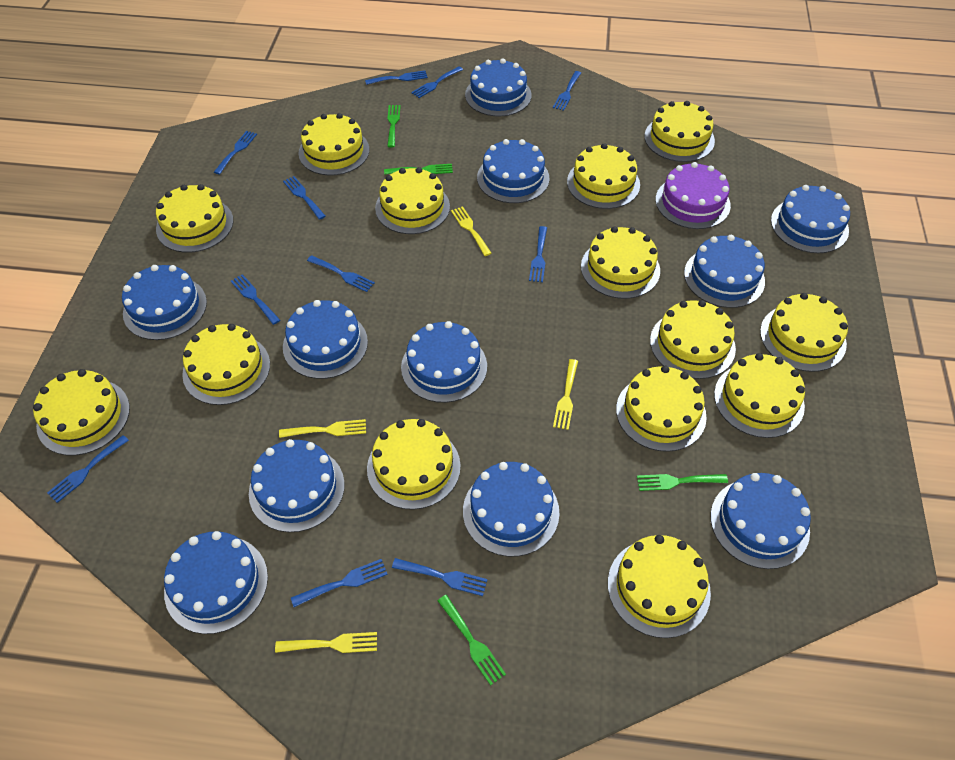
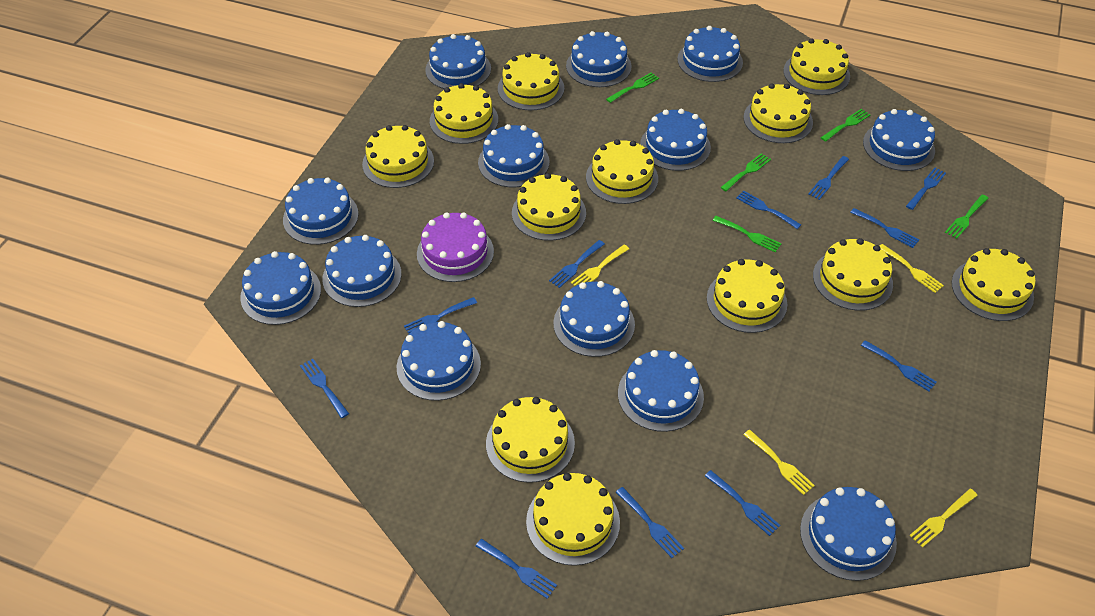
blue cake: [122,265,207,340] [164,531,268,634] [249,439,345,532] [283,300,368,379] [401,321,487,403] [463,462,560,557] [465,59,532,116] [477,139,549,203] [684,235,765,308] [711,473,811,569] [771,185,850,253] = 11 -> [240,251,321,325] [283,178,358,245] [322,235,401,307] [396,321,481,401] [425,34,491,89] [478,124,549,187] [553,281,635,357] [566,31,632,87] [618,350,704,432] [640,109,711,171] [677,26,743,82] [800,487,897,581] [863,109,935,171] = 13
green fork: [384,164,453,175] [387,105,401,148] [438,595,506,686] [637,474,728,491] = 4 -> [606,72,659,103] [712,216,782,253] [720,153,771,191] [820,109,871,142] [945,195,989,239] = 5
yellow cake: [33,369,130,456] [156,184,233,253] [182,324,270,405] [299,113,369,175] [367,419,461,510] [375,167,450,234] [567,143,640,209] [581,227,660,299] [608,535,711,638] [616,366,707,452] [644,101,715,162] [650,300,736,379] [714,353,805,438] [760,293,848,372] = 14 -> [362,125,434,188] [430,83,498,144] [486,397,575,483] [498,52,564,110] [512,173,586,241] [526,473,620,566] [586,139,658,204] [707,259,787,333] [744,83,813,143] [783,38,850,95] [813,238,893,311] [952,248,1036,321] = 12

